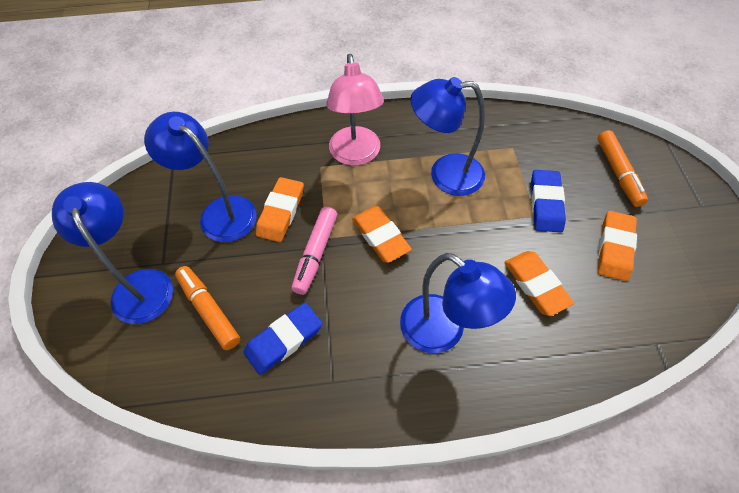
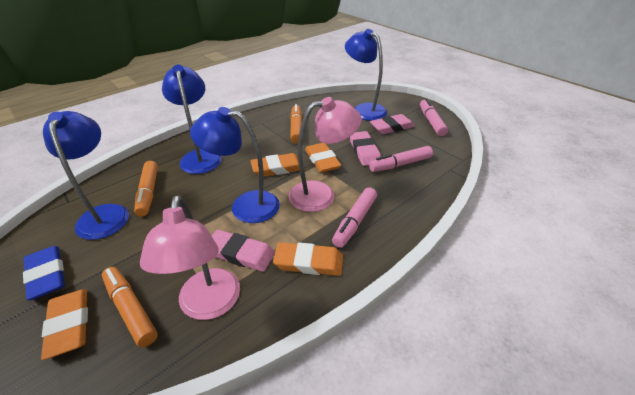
blue eraser: [244,303,323,375] [531,170,566,232] = 2 -> [23,246,65,300] = 1
orange marker: [175,266,240,350] [597,130,648,207] = 2 -> [102,267,158,347] [134,161,158,216] [290,104,302,144] = 3
pink eraser: none = 0 -> [212,230,275,272] [350,131,381,166] [370,114,415,134] = 3
pink lamp: [326,54,384,166] = 1 -> [140,196,240,320] [288,97,362,212] = 2
pink marker: [291,207,337,295] = 1 -> [332,187,377,248] [369,146,433,172] [420,99,448,136] = 3

